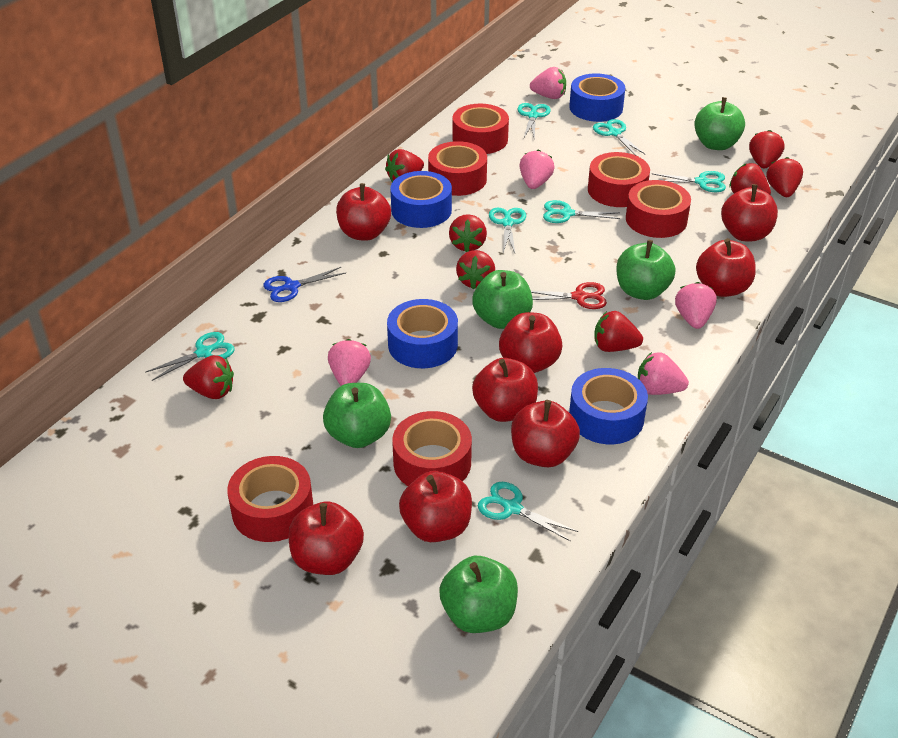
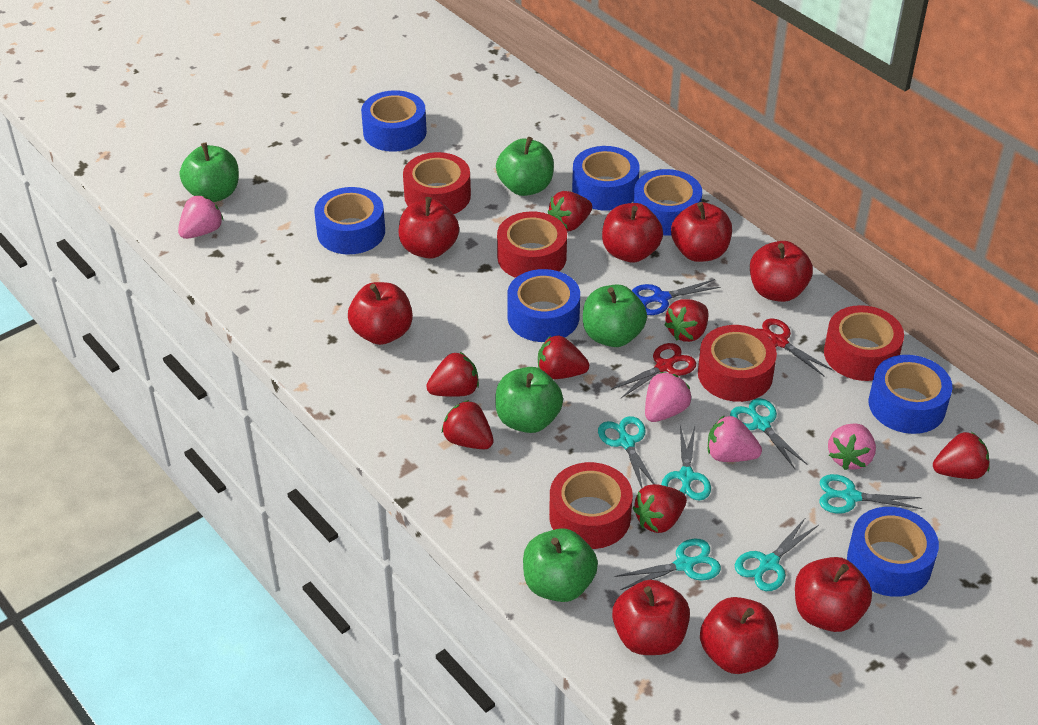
blue tape: [387,299,458,368] [390,171,452,228] [569,73,625,122] [569,368,648,444] = 4 -> [314,187,385,254] [361,90,427,152] [507,269,580,342] [572,146,640,211] [633,169,702,235] [847,507,939,597] [869,355,953,434] = 7
pink strawberry: [328,339,371,386] [519,149,555,189] [530,67,566,99] [638,352,689,395] [675,282,717,329] = 5 -> [178,195,223,239] [645,372,691,422] [708,415,762,462] [828,423,876,470] = 4
red scissors: [531,282,607,309] = 1 -> [611,343,696,399] [757,318,834,377] = 2
red strawberry: [183,355,234,399] [385,149,424,182] [449,214,487,252] [456,250,495,289] [594,311,643,352] [729,163,771,195] [749,130,785,169] [766,157,803,197] = 8 -> [426,352,479,397] [442,400,494,449] [538,336,589,379] [548,191,592,232] [633,484,687,533] [664,299,708,342] [933,432,990,479] = 7
red tape: [227,456,313,542] [392,411,472,486] [428,141,487,196] [452,104,509,154] [588,152,650,207] [626,180,691,238] = 6 -> [403,152,471,214] [497,211,567,278] [549,462,633,549] [698,325,777,402] [824,305,904,381] = 5
turquoise scissors: [145,332,235,381] [478,482,578,542] [489,208,526,253] [517,103,551,139] [543,200,620,223] [593,119,645,155] [651,171,726,192] = 7 -> [598,416,655,488] [615,539,721,590] [661,426,711,501] [730,398,808,469] [735,517,819,591] [819,474,922,514] = 6

